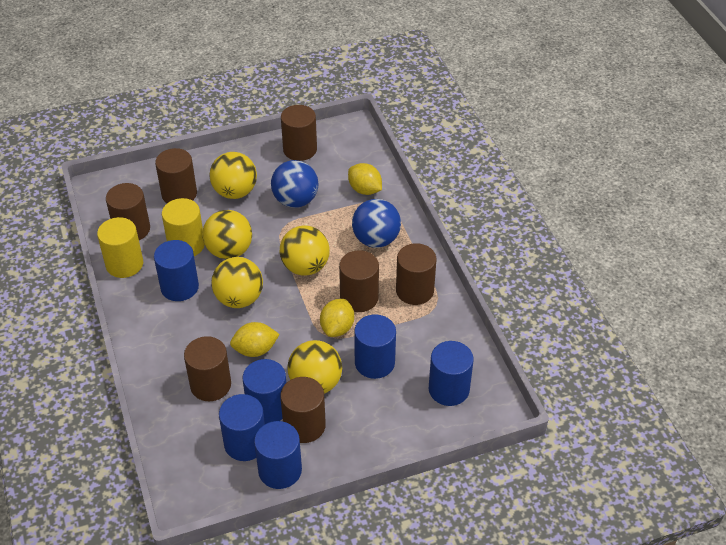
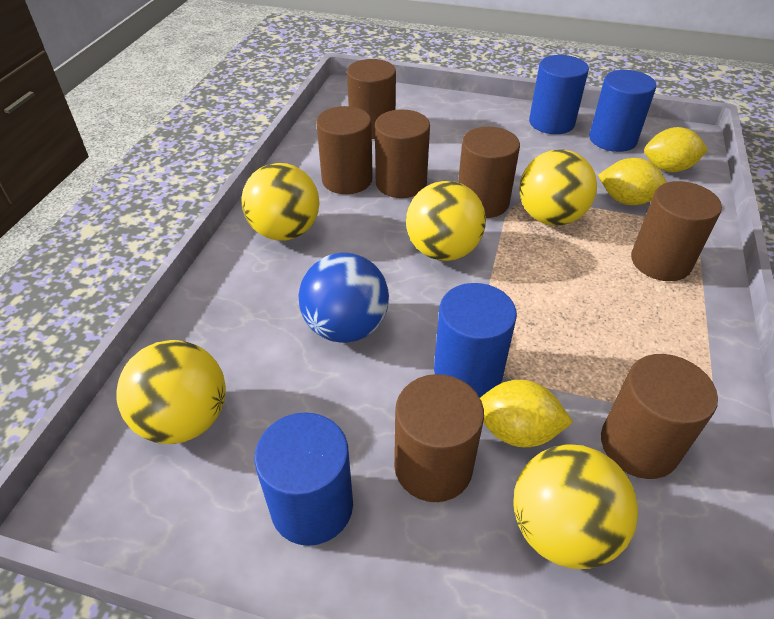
blue ball: [271,160,318,208] [352,199,401,248] = 2 -> [299,253,389,343] = 1
blue cylinder: [154,240,199,301] [219,394,265,461] [243,359,286,424] [254,421,302,489] [354,314,396,379] [429,341,474,406] = 6 -> [254,412,353,546] [434,283,517,398] [529,55,589,134] [589,70,657,152] = 4
yellow cylinder: [97,217,143,278] [162,198,205,256] = 2 -> none = 0

